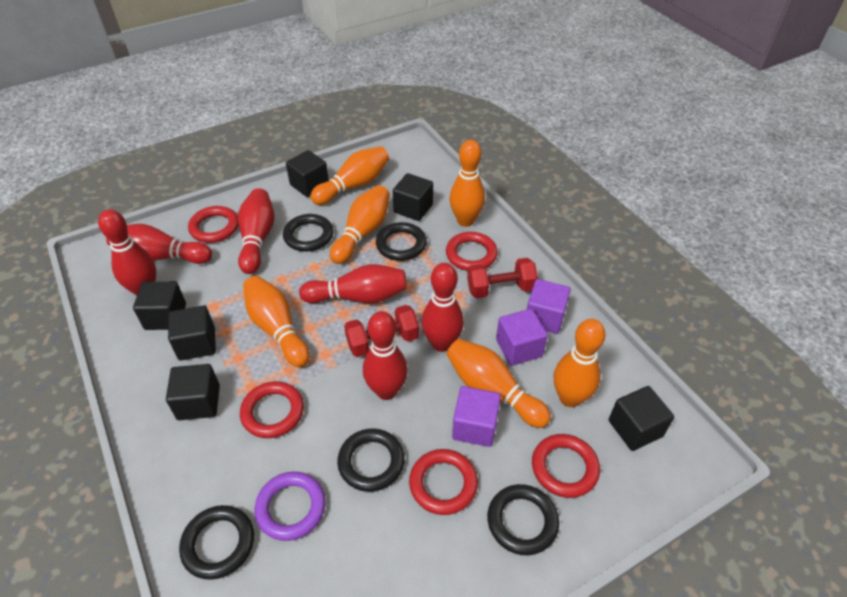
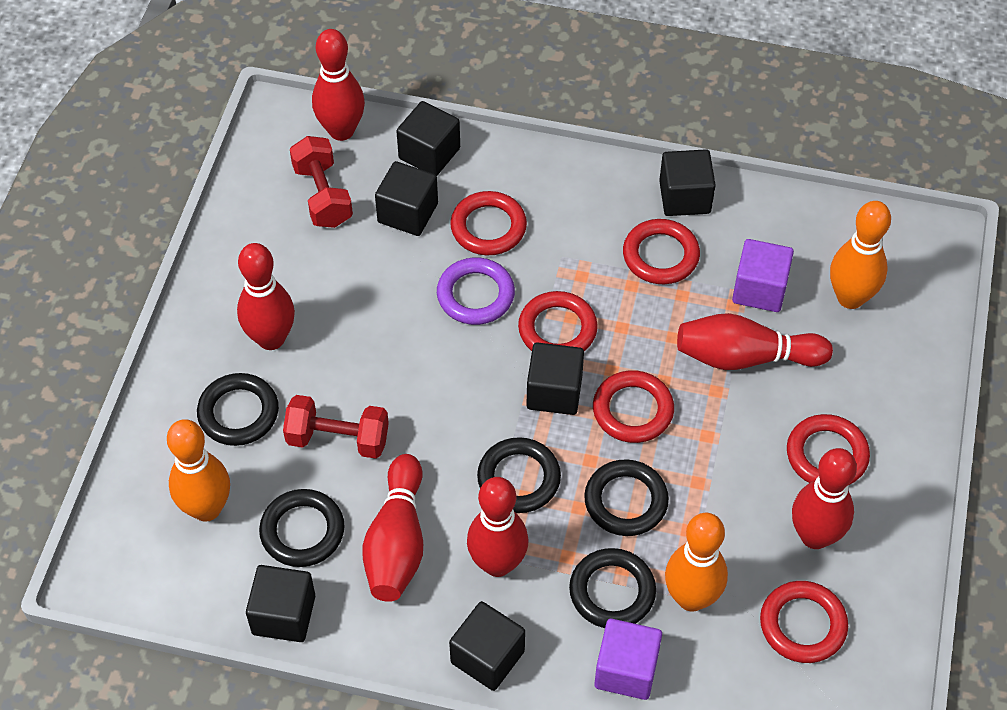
orange bowling pin: [243,276,310,367] [310,146,389,205] [330,185,390,264] [446,339,551,428] [449,140,485,227] [554,319,606,407] = 6 -> [167,419,230,522] [665,513,728,611] [830,201,891,309] = 3
purple cube: [452,386,501,447] [496,309,548,366] [527,279,571,334] = 3 -> [594,619,662,700] [732,239,794,312] = 2
red ring: [188,206,239,243] [240,381,304,438] [409,449,478,515] [446,232,498,271] [532,434,600,498] = 5 -> [450,191,527,255] [518,291,598,351] [593,370,674,443] [623,219,700,284] [760,581,848,663] [787,414,870,485] = 6

